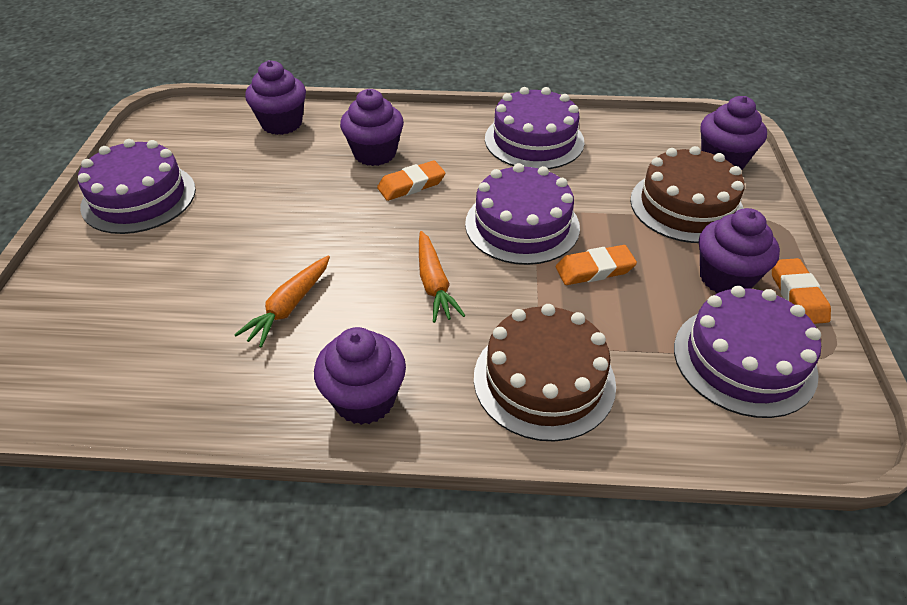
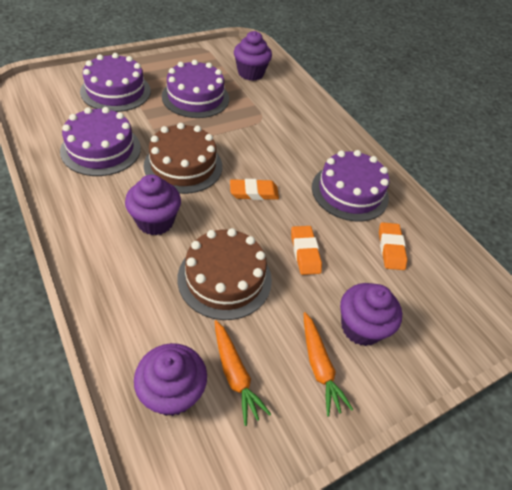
purple cupcake: [245,60,306,135] [314,327,406,425] [340,89,404,166] [699,208,780,293] [701,96,767,170] = 5 -> [125,175,181,235] [134,343,207,416] [234,31,272,81] [340,283,402,346] = 4

